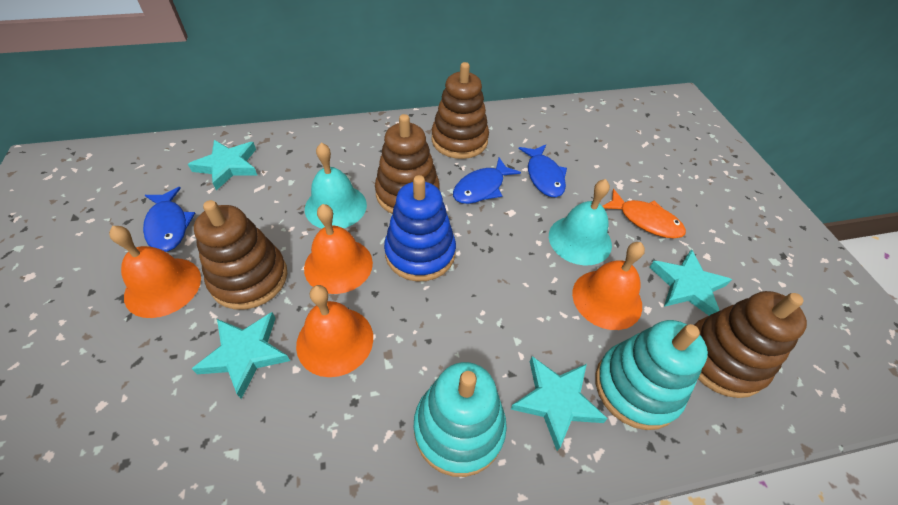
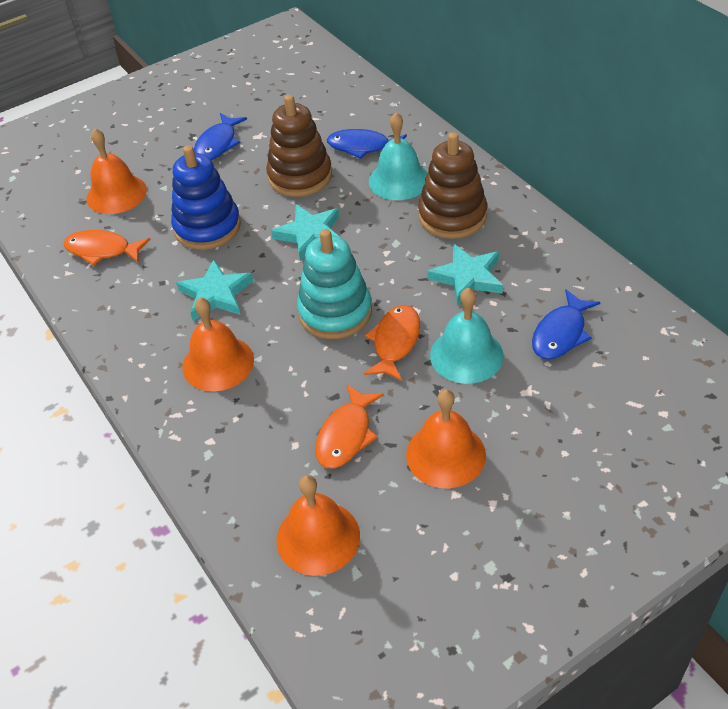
brown stacking toy: [194,200,287,310] [375,114,440,214] [431,62,489,159] [694,291,807,398] = 4 -> [266,95,332,197] [418,132,487,239] = 2
orange fish: [603,189,686,239] = 1 -> [63,230,151,266] [315,384,384,468] [364,305,420,381] = 3
turquoise stacking toy: [414,362,507,477] [595,320,708,430] = 2 -> [297,229,372,339] = 1
turquoise star: [188,140,257,191] [192,312,290,399] [511,356,608,451] [649,249,732,316] = 4 -> [176,259,253,321] [271,204,341,261] [427,244,503,306] = 3

